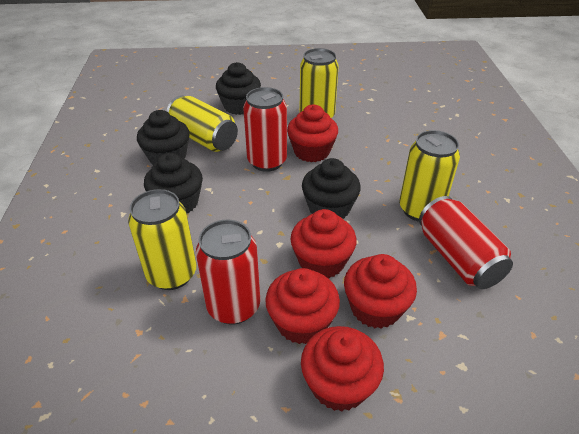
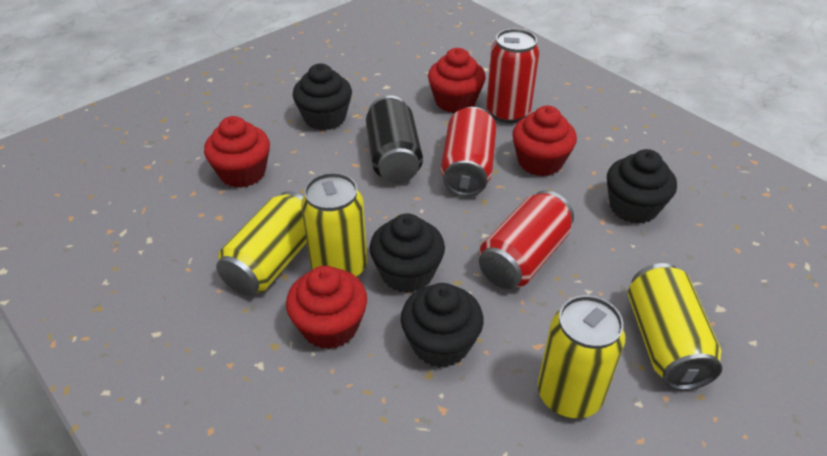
black can: none = 0 -> [366,95,423,183] = 1
red cupcake: [265,268,340,344] [287,105,338,162] [291,209,357,279] [301,326,384,412] [344,254,417,329] = 5 -> [204,116,270,188] [286,266,367,349] [428,48,485,113] [512,106,577,176] = 4

